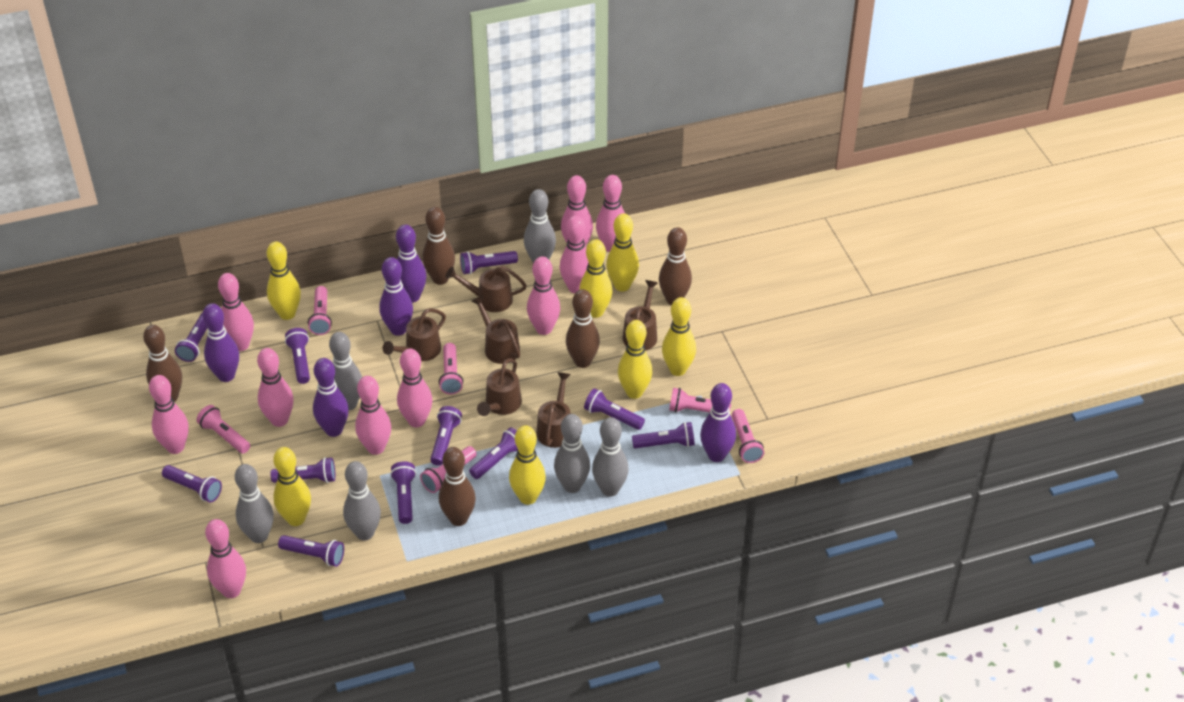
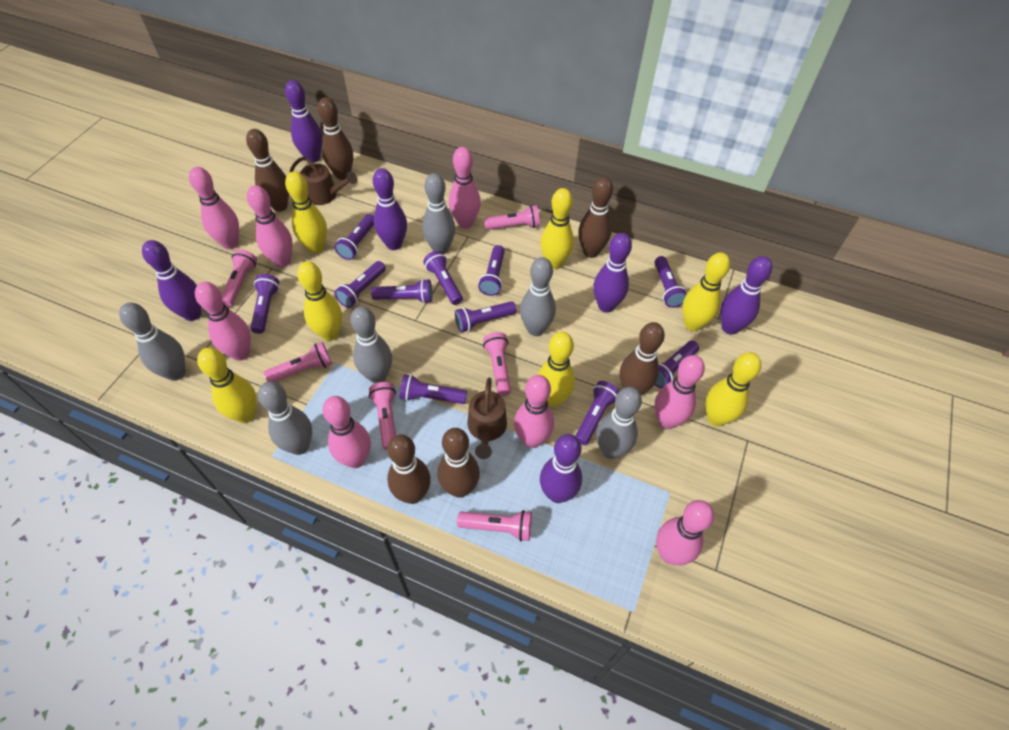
brown bowling pin: [143,325,182,402] [422,207,455,285] [439,447,476,526] [566,289,600,368] [659,227,692,305] = 5 -> [246,129,289,212] [318,97,353,180] [387,434,431,504] [437,428,480,498] [578,177,613,258] [620,322,665,395] = 6
brown watering can: [383,308,446,361] [446,266,527,312] [472,295,520,364] [477,358,522,416] [536,372,571,448] [623,280,658,350] = 6 -> [290,157,357,205] [468,377,507,459] = 2
pink bowling pin: [149,375,189,454] [205,519,246,598] [218,273,254,351] [257,348,294,427] [355,376,391,455] [397,349,432,427] [527,256,560,335] [560,215,588,293] [561,175,593,246] [596,175,625,252] = 10 -> [189,167,239,249] [195,282,251,361] [247,185,293,267] [322,396,371,468] [449,147,481,229] [514,375,554,448] [655,355,705,429] [656,500,714,565] = 8
purple bowling pin: [203,303,239,382] [313,358,349,437] [379,257,413,336] [396,225,427,303] [700,383,736,462] = 5 -> [142,240,201,321] [285,80,323,163] [373,168,407,250] [540,434,582,503] [593,233,632,313] [720,256,772,335] = 6

